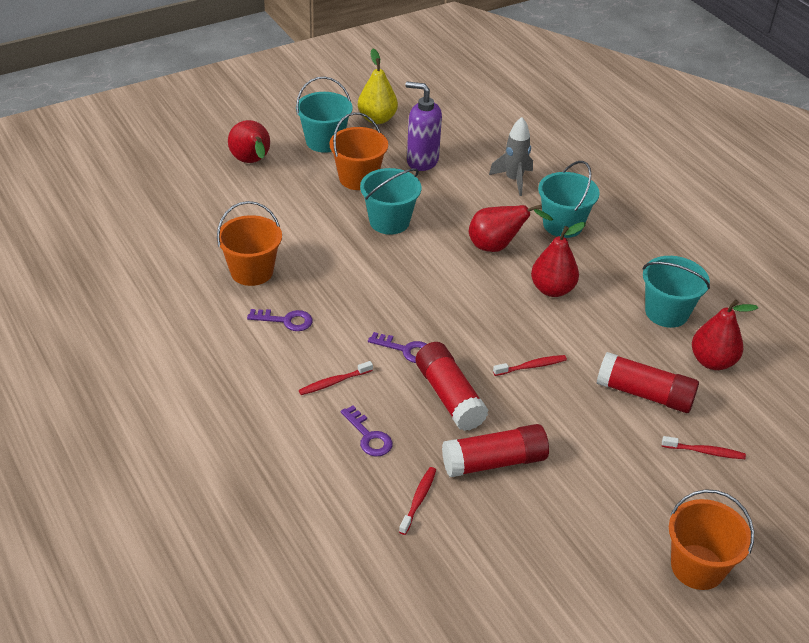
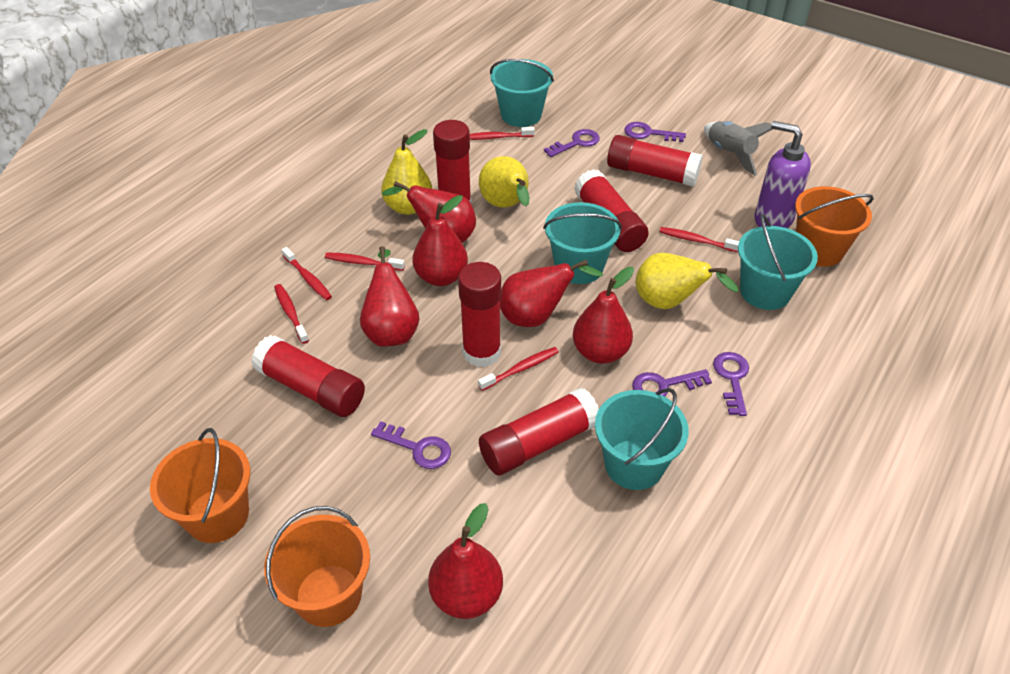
purple key: [247,309,313,331] [341,405,393,457] [368,332,427,363] = 3 -> [371,421,451,469] [544,129,600,157] [624,122,686,142] [632,369,712,397] [713,352,749,416] = 5
red glue stick: [416,342,488,431] [442,424,549,477] [597,352,699,413] = 3 -> [251,335,365,417] [433,120,472,205] [458,262,501,367] [479,388,599,476] [574,169,649,252] [607,135,703,187] = 6
red pear: [228,120,270,163] [469,205,553,252] [531,222,586,297] [692,300,758,370] = 4 -> [360,246,420,347] [382,181,476,243] [412,195,468,286] [428,503,503,619] [500,259,603,327] [573,267,634,364] = 6
red toothbrush: [299,361,373,395] [399,467,436,535] [493,355,567,376] [662,436,746,459] = 4 -> [274,284,309,344] [281,247,332,300] [325,253,405,271] [470,127,535,140] [478,347,559,391] [659,227,739,252] = 6
yellow pear: [358,49,398,124] = 1 -> [381,129,432,215] [479,156,529,208] [636,253,738,309] = 3

